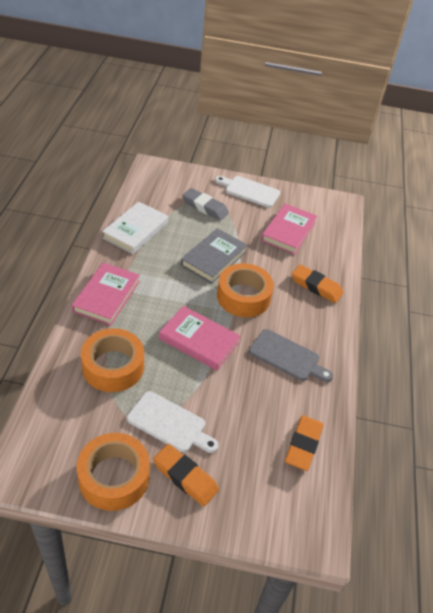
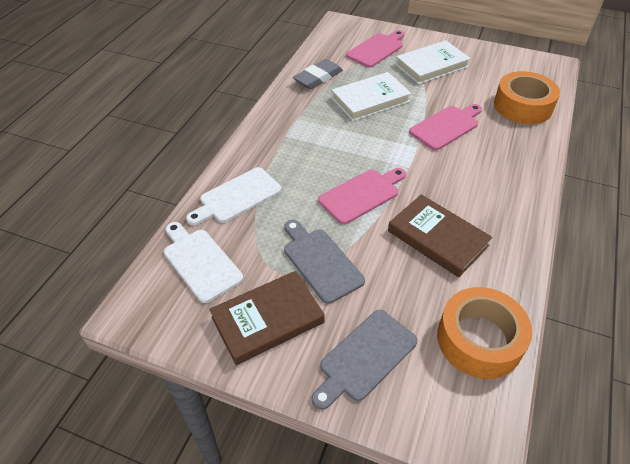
brown book: none = 0 -> [209,271,325,365] [388,194,493,277] = 2
grey book: [181,228,248,284] = 1 -> none = 0
grey cutting board: [249,329,333,382] = 1 -> [284,220,365,304] [312,310,418,410] = 2
orange eraser: [153,444,219,506] [285,415,324,471] [292,265,343,303] = 3 -> none = 0
orange tape: [77,433,150,511] [81,328,144,392] [217,263,274,317] = 3 -> [437,287,532,379] [494,71,560,124] = 2
pink book: [71,263,140,326] [159,306,241,371] [261,203,317,255] = 3 -> none = 0
pink cutting board: none = 0 -> [318,168,406,224] [346,30,404,67] [409,104,482,150] = 3
white book: [102,201,168,254] = 1 -> [331,72,411,121] [395,40,471,84] = 2

